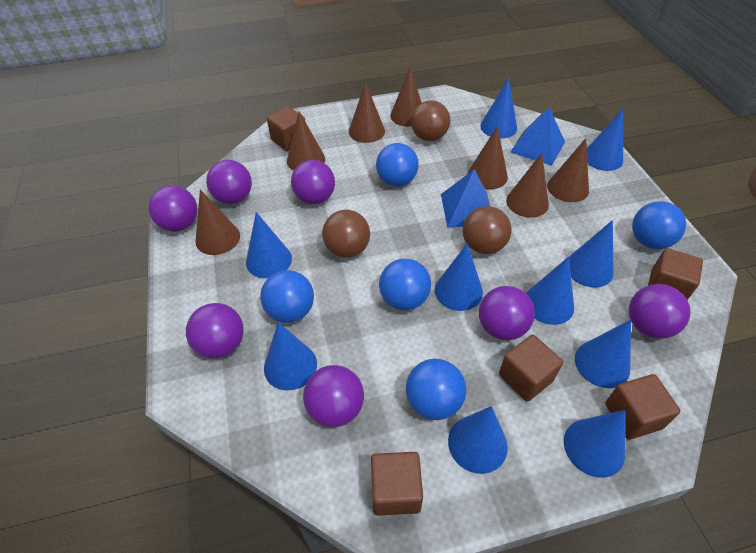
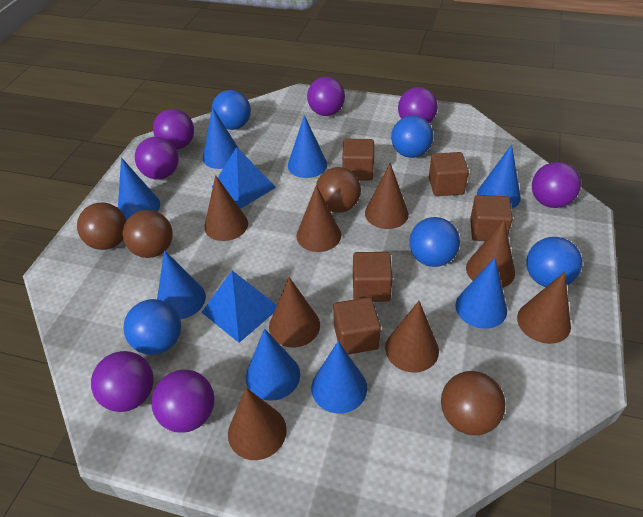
blue cone: [246,212,292,278] [264,322,317,390] [435,243,483,311] [448,406,508,474] [480,78,517,138] [526,257,574,325] [564,410,626,478] [569,220,614,288] [575,320,631,388] [587,109,623,171] = 10 -> [118,157,160,221] [157,250,206,319] [203,107,240,169] [246,329,300,401] [288,115,327,178] [311,341,367,413] [455,258,507,329] [477,144,521,209] = 8
brown ball: [322,210,370,258] [411,100,450,141] [463,206,511,254] = 3 -> [77,202,126,250] [122,210,173,258] [316,167,361,213] [441,371,505,435] = 4
brown cone: [195,190,240,255] [287,111,325,171] [349,82,385,143] [390,68,422,127] [468,126,508,189] [506,153,549,218] [547,138,589,202] = 7 -> [204,175,248,241] [228,388,287,460] [269,277,320,348] [297,185,341,252] [365,163,409,229] [385,301,439,373] [466,219,515,288] [517,272,571,344] = 8

